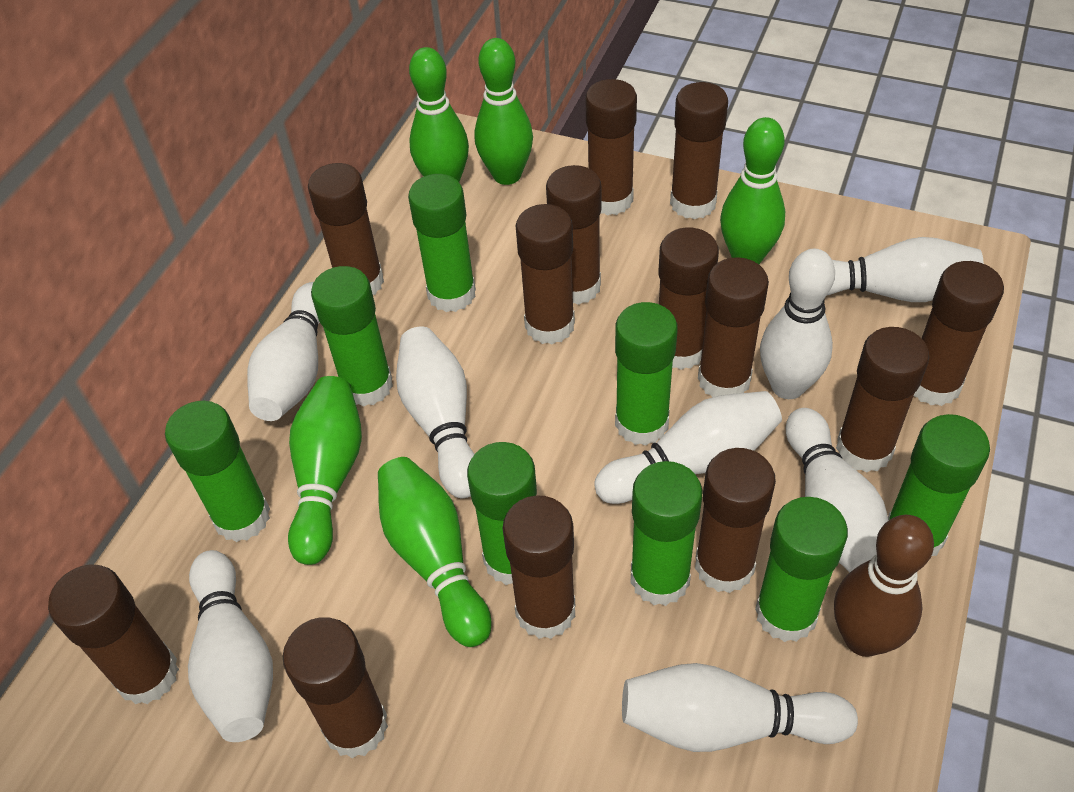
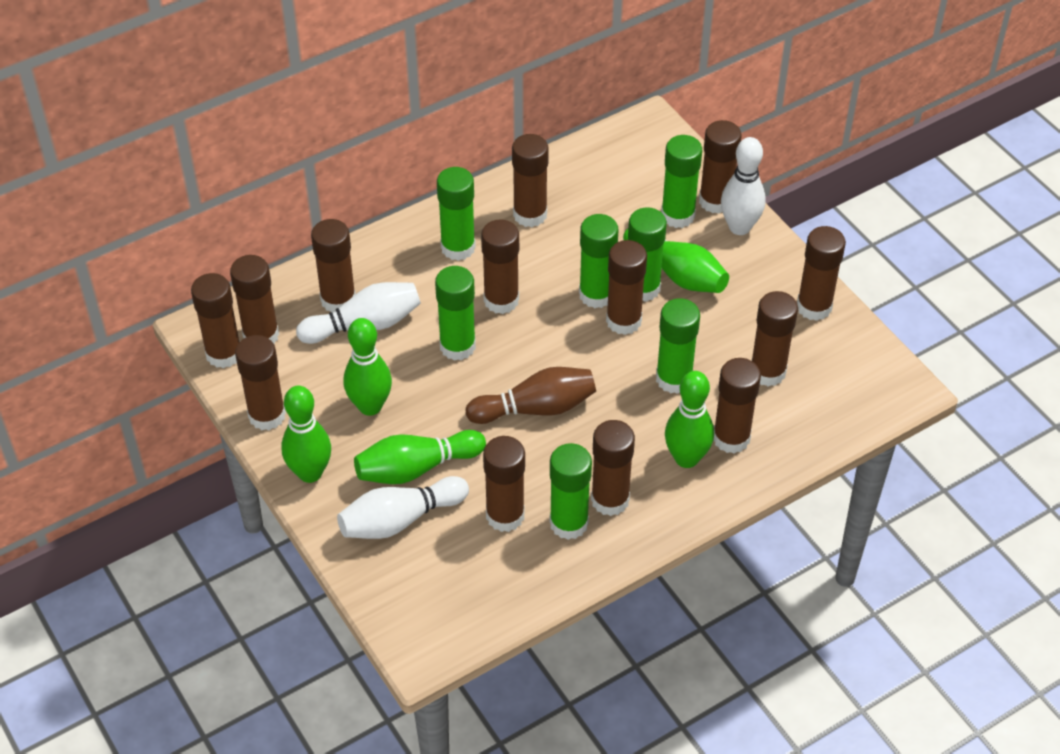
green glue stick: [165,401,270,542] [311,266,393,407] [408,174,476,312] [467,442,537,585] [615,302,678,446] [631,461,703,606] [755,497,848,642] [888,414,990,556] = 8 -> [435,266,476,361] [437,167,476,261] [550,443,592,540] [579,214,619,308] [628,207,667,302] [656,298,700,394] [661,135,702,228] = 7
white bowling pin: [188,550,273,742] [247,282,320,421] [396,326,474,498] [594,391,782,504] [622,663,858,752] [760,249,835,399] [786,408,888,572] [826,237,984,302] = 8 -> [296,282,421,344] [337,476,469,539] [721,137,766,235] = 3

